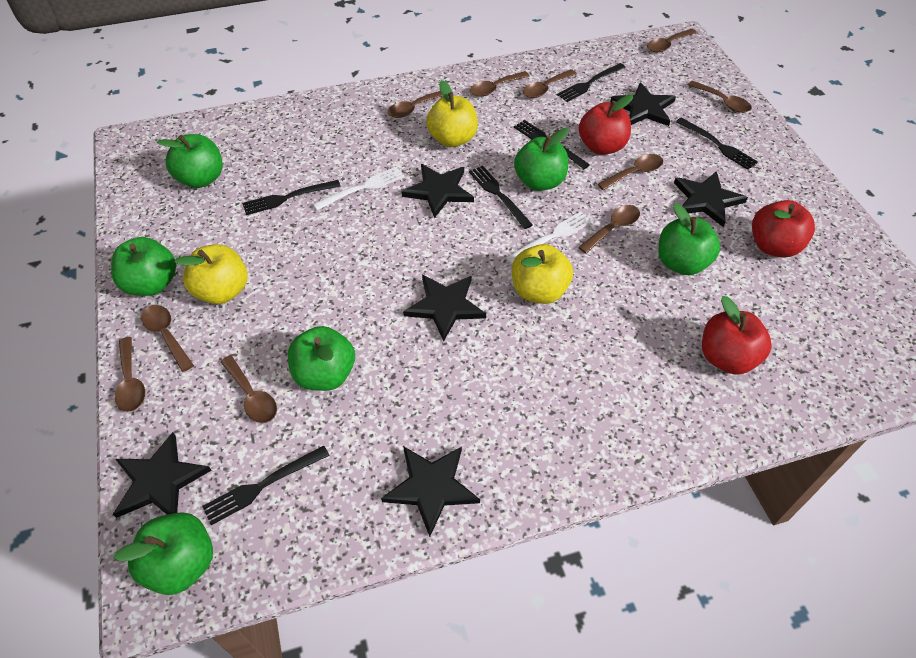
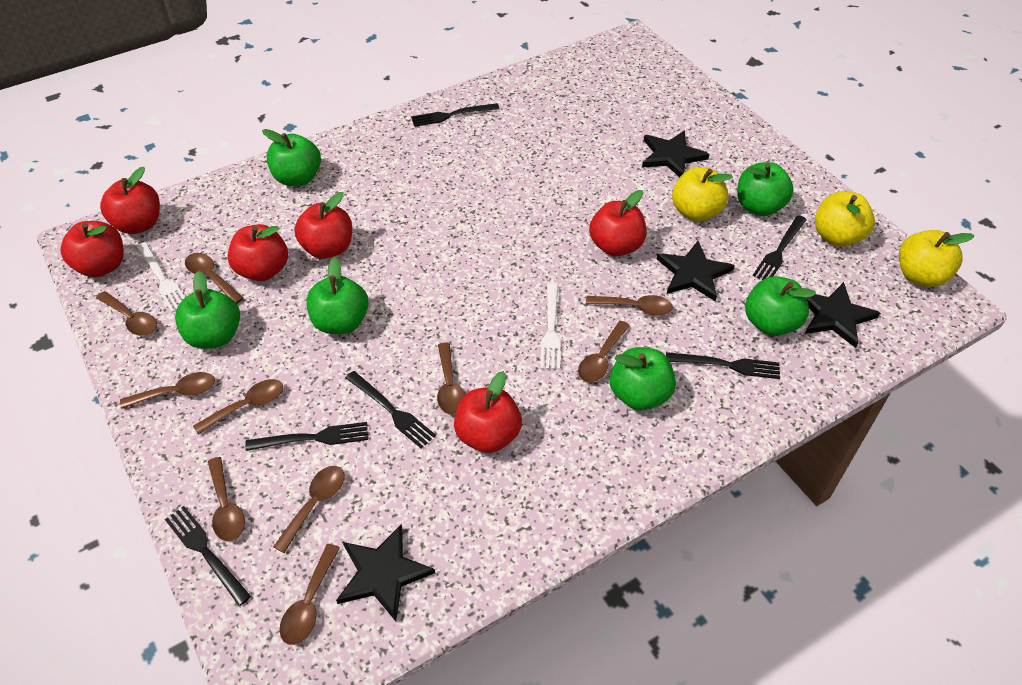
black star: [113,432,212,518] [381,446,480,537] [401,164,474,218] [403,275,486,342] [610,82,676,126] [674,171,748,227] = 6 -> [336,524,435,621] [642,130,709,177] [657,241,735,302] [805,282,880,348] = 4
red apple: [579,94,633,155] [702,296,772,375] [752,200,815,258] = 3 -> [60,221,124,277] [100,167,160,234] [228,224,288,281] [294,192,352,259] [454,371,522,453] [589,190,647,256] = 6

